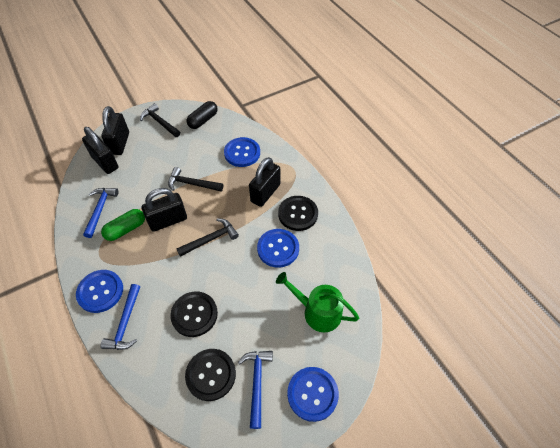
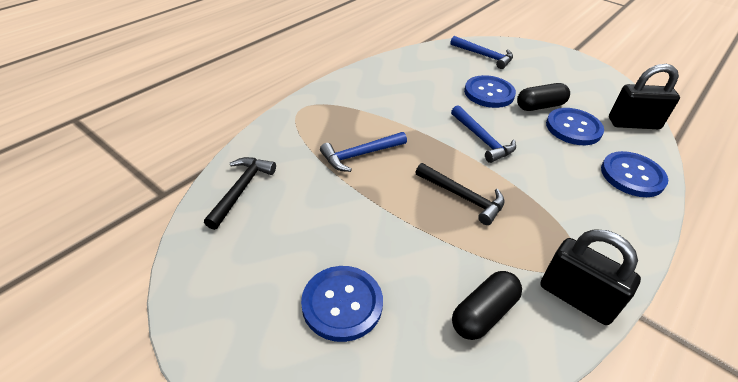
black button: [170,291,218,337] [185,349,236,401] [278,196,318,231] = 3 -> none = 0
black capsule: [187,101,218,129] = 1 -> [452,271,522,340] [517,83,570,111] = 2
black hammer: [140,103,180,137] [168,167,223,192] [176,218,239,257] = 3 -> [204,157,276,230] [415,163,505,225] = 2
black padlock: [82,127,119,174] [101,106,129,155] [142,188,187,232] [249,157,280,207] = 4 -> [540,229,641,325] [609,64,680,129] = 2
green capsule: [101,209,145,241] = 1 -> none = 0
green watering can: [276,272,359,332] = 1 -> none = 0

